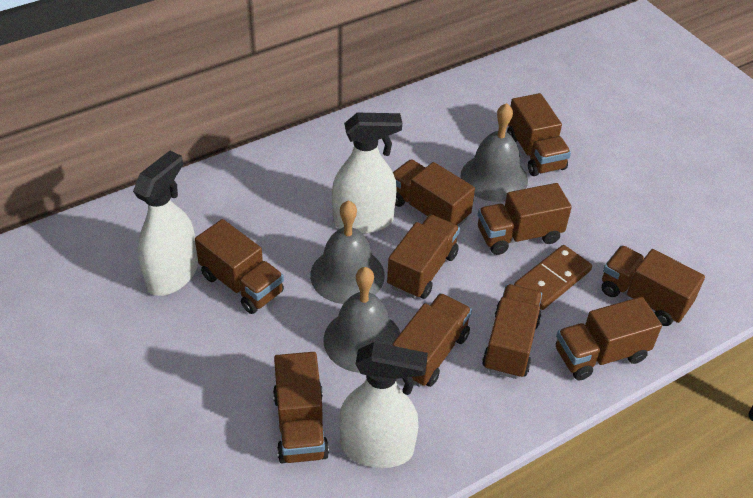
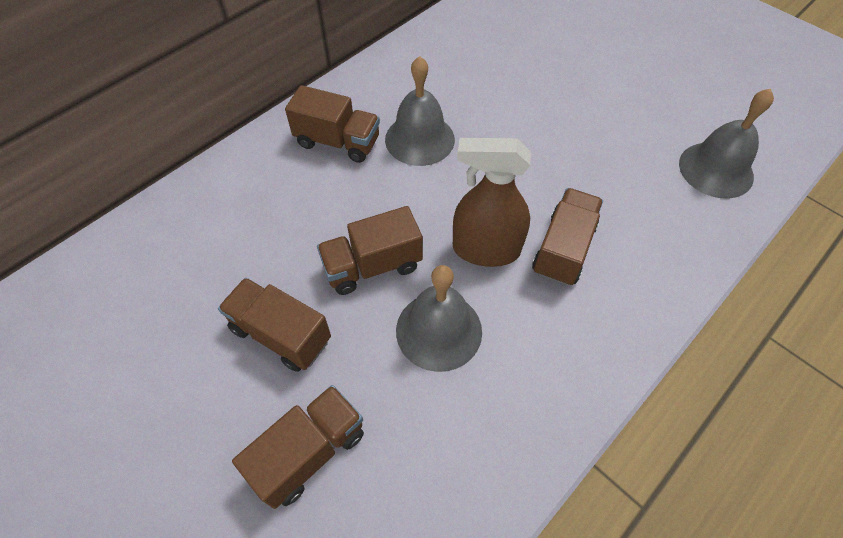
brown domino: [514,245,592,310] = 1 -> none = 0
brown spray bottle: none = 0 -> [453,138,531,267] = 1
brown truck: [195,219,284,314] [273,352,329,463] [387,214,460,299] [392,293,472,387] [393,159,475,226] [478,183,572,255] [482,284,542,379] [507,93,571,176] [556,297,662,380] [602,245,705,326] = 10 -> [218,278,331,372] [232,385,364,509] [285,85,380,163] [317,206,423,295] [532,188,603,286] = 5
white spray bottle: [133,151,198,296] [332,113,402,234] [339,342,428,468] = 3 -> none = 0

